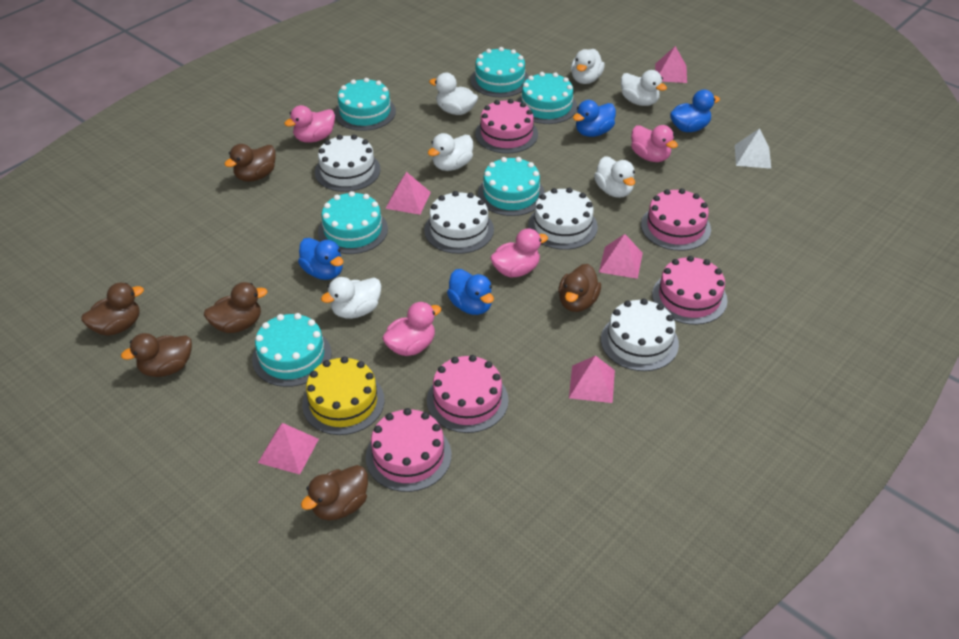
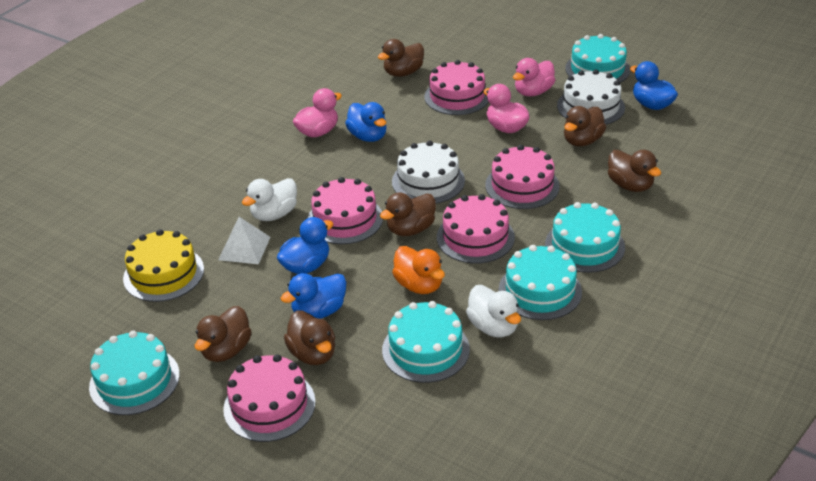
orange duck: none = 0 -> [392,246,445,294] = 1
pink duck: [284,105,335,143] [382,302,441,356] [490,228,548,277] [631,125,678,162] = 4 -> [293,88,342,137] [483,84,530,133] [513,58,555,96] = 3
pink pyramid: [258,423,319,475] [385,172,431,215] [569,356,615,403] [599,234,643,279] [655,46,687,83] = 5 -> none = 0
turquoise cake: [252,313,332,387] [318,191,388,254] [334,78,396,131] [471,47,529,97] [478,157,545,216] [517,72,577,124] = 6 -> [89,331,180,415] [382,301,470,383] [499,245,582,320] [545,202,625,273] [565,34,630,83] = 5
white cake: [315,135,380,192] [424,191,494,254] [528,187,598,250] [601,299,679,371] = 4 -> [392,140,465,203] [557,70,625,125] = 2
white duck: [321,277,381,319] [428,133,473,171] [429,73,478,115] [571,49,605,84] [594,156,635,198] [621,70,667,106] = 6 -> [242,178,297,221] [466,285,521,337] = 2

